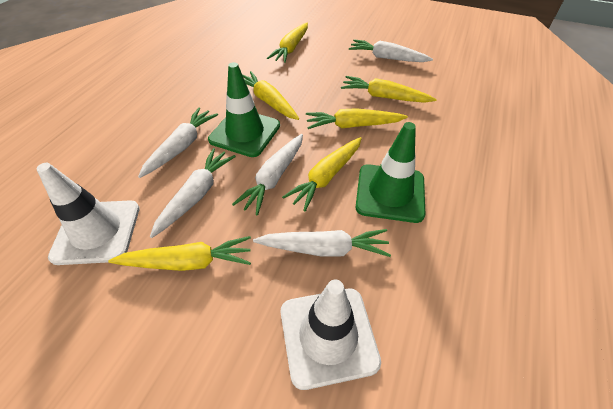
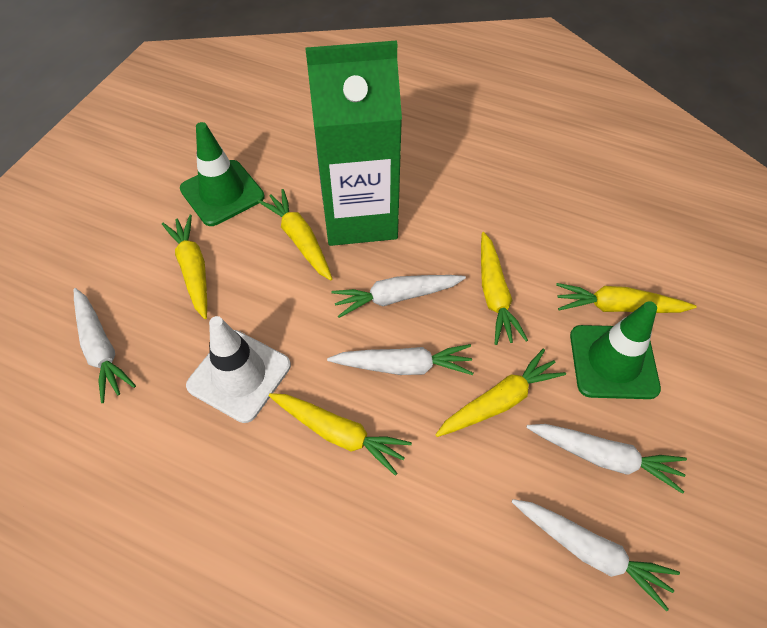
green carton: none = 0 -> [305,40,402,246] = 1
white traffic cone: [36,163,140,265] [281,279,381,390] = 2 -> [186,316,291,423] = 1

